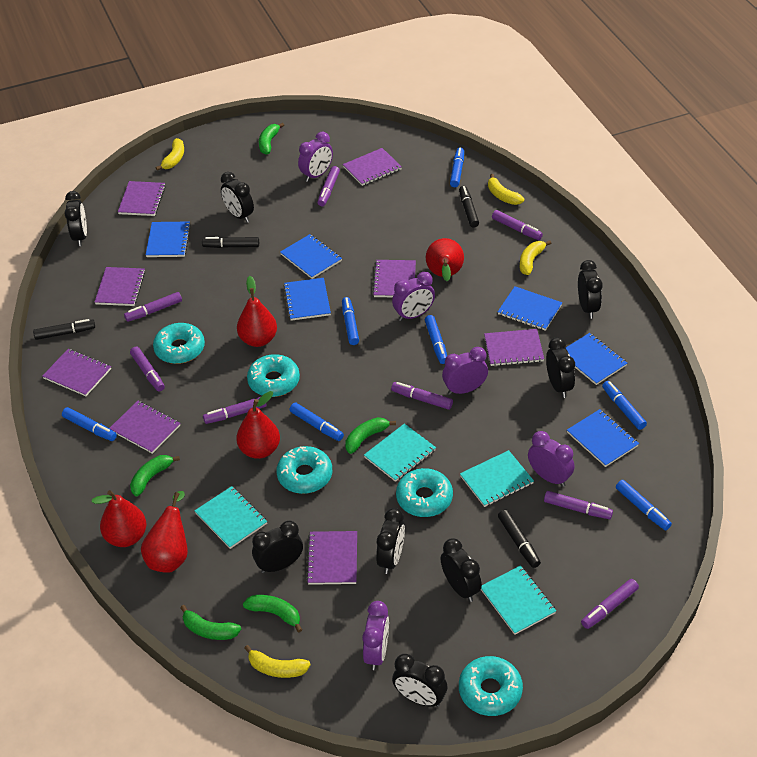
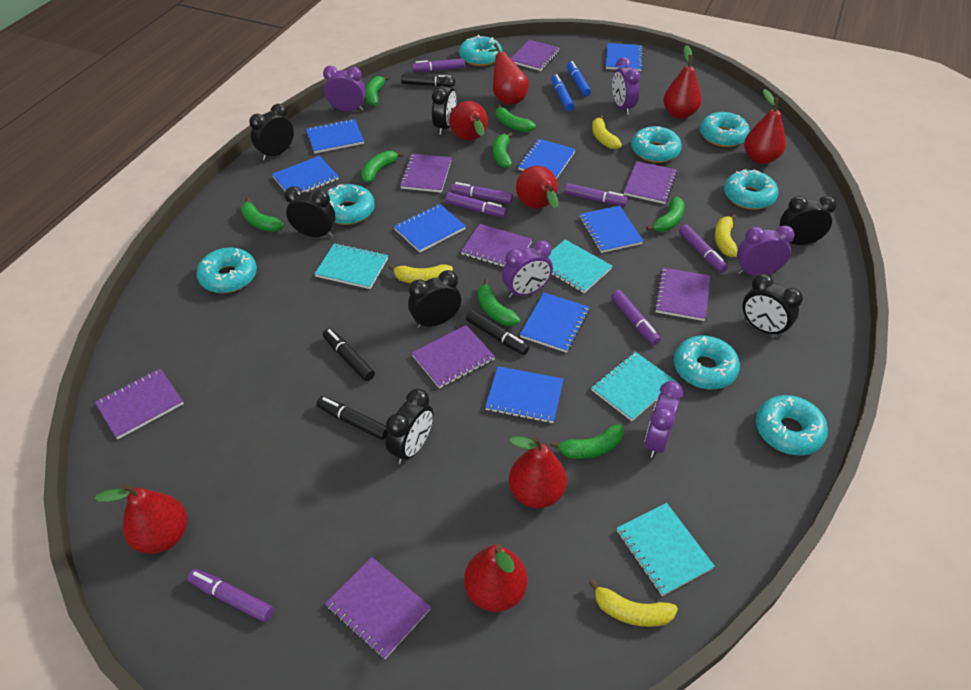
black clock: [65,191,87,246] [221,172,254,223] [252,521,303,573] [376,508,405,574] [392,654,447,707] [441,538,482,602] [546,337,575,398] [578,260,603,319] = 8 -> [249,104,294,161] [285,186,336,238] [386,389,433,464] [408,270,461,329] [432,76,456,135] [743,274,803,338] [779,196,837,245] = 7
blue marker: [62,407,117,441] [290,402,344,441] [342,297,359,345] [425,315,447,364] [450,147,464,187] [602,381,647,430] [616,480,672,530] = 7 -> [552,74,574,111] [567,61,591,97] = 2
blue notebook: [146,221,191,257] [280,234,342,279] [283,278,331,321] [498,286,562,331] [566,333,627,385] [567,409,639,467] = 6 -> [272,156,339,192] [306,119,364,153] [394,204,466,252] [485,366,564,423] [518,139,576,179] [520,292,589,353] [579,205,643,253] [606,43,643,71] = 8
green banana: [130,455,180,497] [180,605,241,640] [243,595,302,632] [259,123,284,155] [345,417,396,454] = 5 -> [241,198,284,232] [361,151,404,183] [365,75,389,106] [478,279,520,326] [493,132,513,168] [496,104,536,132] [550,424,624,459] [646,197,685,232] = 8
purple marker: [124,292,182,322] [130,347,165,391] [203,397,267,424] [317,166,340,206] [391,382,453,410] [492,210,543,240] [544,491,613,519] [581,579,639,629] = 8 -> [187,569,273,622] [412,58,465,72] [445,192,507,217] [450,182,513,204] [564,183,628,206] [611,290,661,345] [679,225,728,273] = 7
red pear: [92,490,146,547] [141,491,188,573] [236,391,280,459] [237,276,277,347] [426,238,464,282] = 5 -> [94,484,187,554] [449,101,488,141] [464,544,527,612] [488,43,529,105] [509,436,567,508] [516,166,558,209] [663,45,702,119] [744,89,786,164] = 8
turquoise donut: [153,323,205,364] [247,354,300,397] [276,446,332,494] [396,468,453,517] [459,656,523,716] = 5 -> [196,247,257,293] [327,184,375,225] [459,35,502,66] [631,126,682,163] [674,336,740,389] [700,112,750,147] [724,169,778,210] [756,395,828,455] = 8

